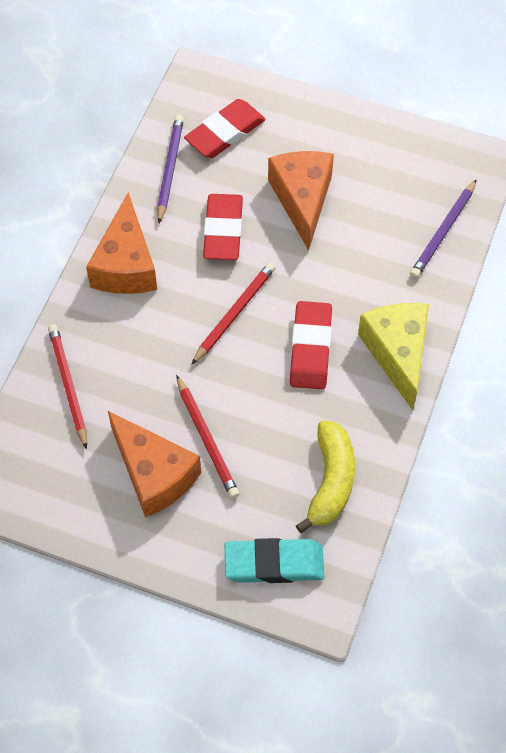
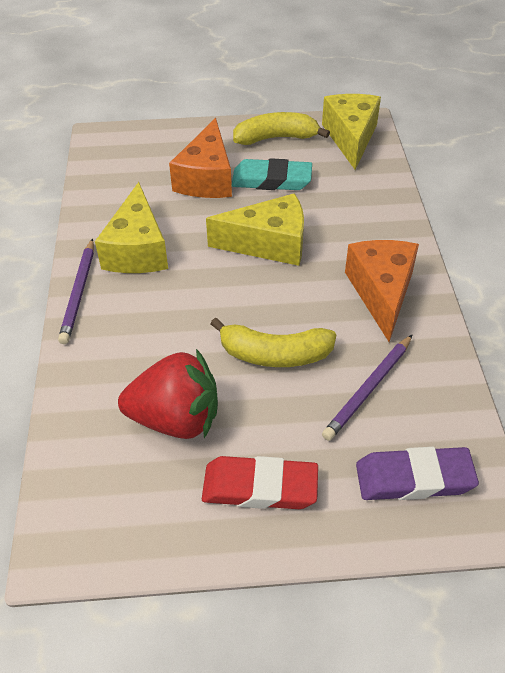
orange cheese: [86,192,157,294] [108,411,201,518] [268,151,334,251] = 3 -> [169,118,232,198] [345,240,419,342] = 2
purple eraser: none = 0 -> [356,447,479,500] = 1
red eraser: [184,99,266,158] [203,194,243,260] [290,301,332,389] = 3 -> [202,456,318,509] = 1
red pencil: [48,324,87,449] [176,375,239,499] [191,262,276,365] = 3 -> none = 0
red strawberry: none = 0 -> [118,349,218,439] = 1
yellow banana: [296,420,355,533] = 1 -> [210,318,336,367] [233,112,330,145] = 2
yellow cheese: [358,303,429,410] = 1 -> [95,182,168,273] [206,193,304,266] [322,94,381,170] = 3

